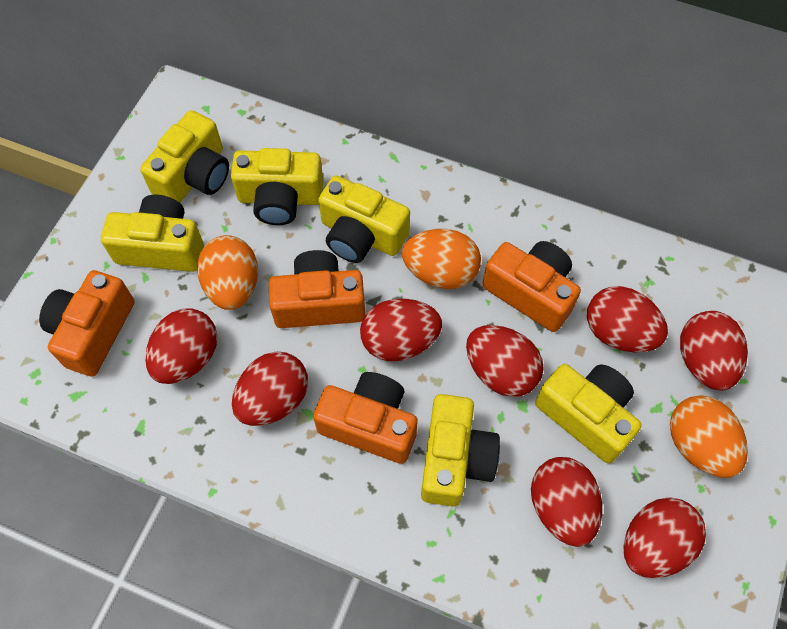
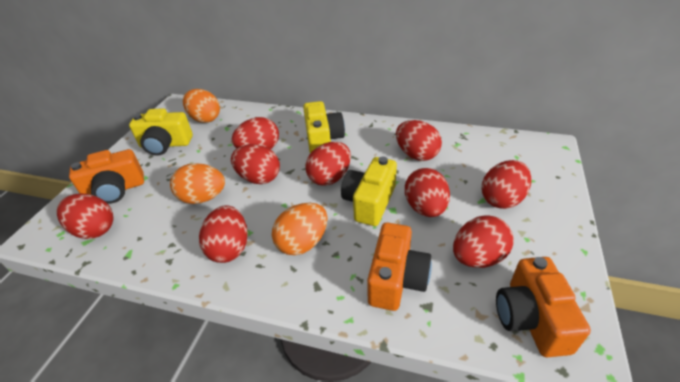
orange camera: [39,270,135,377] [269,250,365,328] [313,372,418,464] [482,241,581,332] = 4 -> [69,149,144,204] [367,222,432,311] [496,257,591,357] = 3
red egg: [145,308,218,384] [232,352,308,426] [360,299,442,361] [466,325,544,397] [531,457,602,547] [587,286,668,352] [623,497,706,578] [680,311,748,391] = 8 -> [57,194,114,239] [199,205,248,263] [231,144,280,184] [232,117,279,149] [306,142,351,186] [396,120,442,161] [405,168,450,217] [453,215,514,268] [482,160,531,209] = 9
yellow camera: [101,195,204,272] [140,110,229,203] [231,148,324,225] [318,176,410,263] [421,394,500,507] [535,364,642,463] = 6 -> [129,108,193,156] [303,101,345,153] [341,156,397,226] = 3

